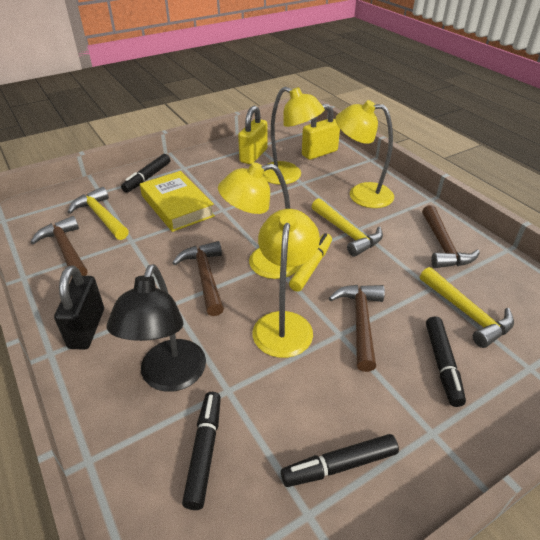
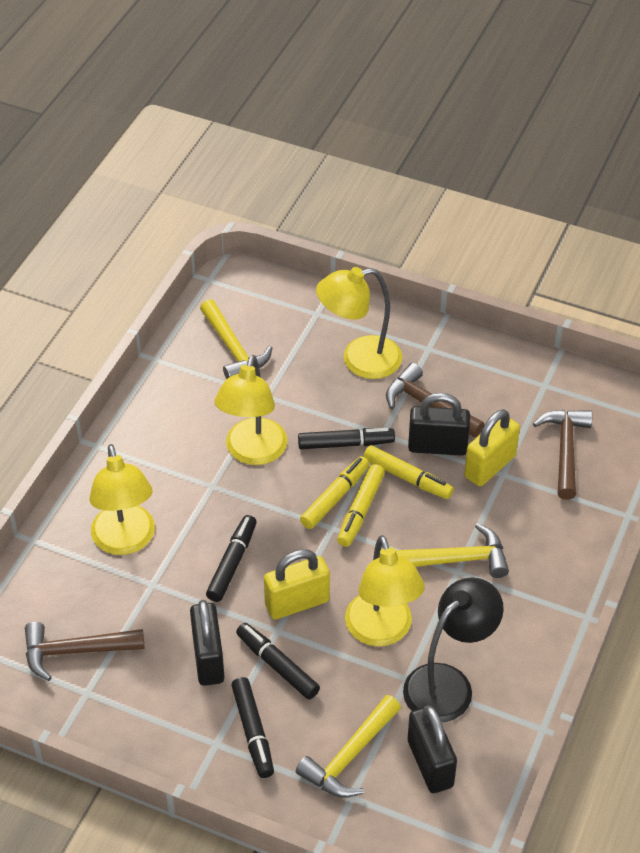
black padlock: [54,266,104,350] = 1 -> [190,600,224,686] [408,393,470,456] [408,705,457,793] = 3
brown hammer: [30,216,88,276] [172,241,224,316] [329,285,385,372] [422,205,480,268] = 4 -> [25,622,144,681] [386,363,484,437] [533,410,592,500] = 3
yellow book: [140,171,215,232] = 1 -> none = 0
yellow marker: [289,233,332,292] = 1 -> [300,456,370,529] [337,464,385,547] [363,445,454,499] = 3

